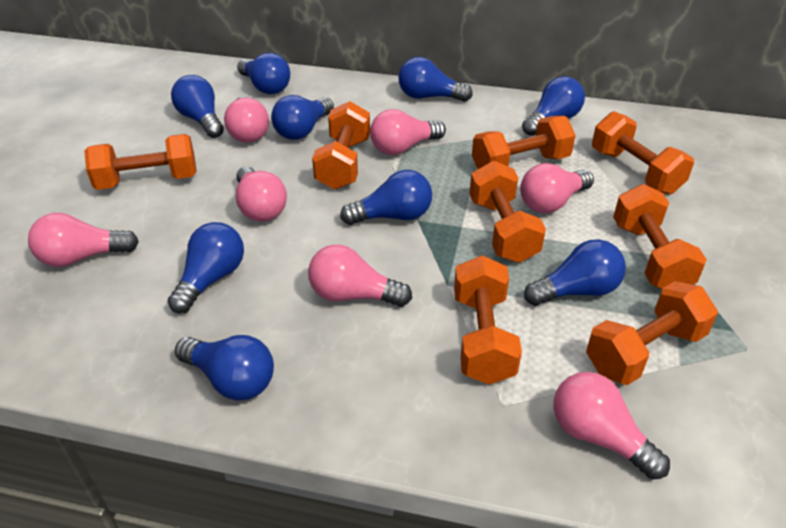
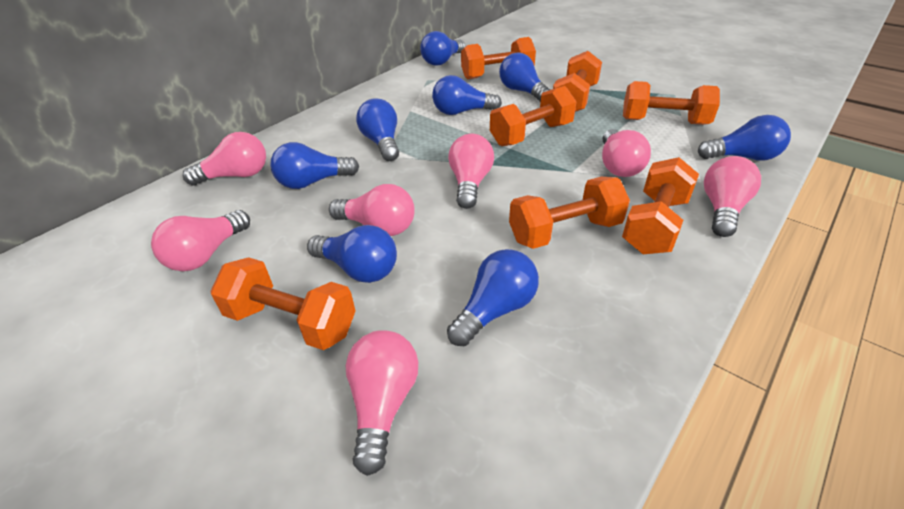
blue light bulb: [167,222,244,313] [171,75,224,138] [175,335,274,400] [237,53,290,94] [271,95,334,140] [340,170,432,225] [398,57,473,102] [522,76,585,136] [524,239,626,306] = 9 -> [270,142,359,189] [307,225,397,283] [356,98,399,161] [420,31,465,66] [432,75,502,115] [447,249,539,346] [499,52,550,102] [698,115,791,160] = 8
orange dumbbell: [84,134,197,190] [312,101,370,190] [454,255,522,385] [469,161,546,263] [472,116,576,169] [586,281,718,385] [592,111,694,195] [613,184,707,289] = 8 -> [210,257,356,350] [461,37,536,79] [490,86,576,146] [509,177,630,249] [553,51,602,112] [622,157,699,254] [623,81,720,125] = 7

